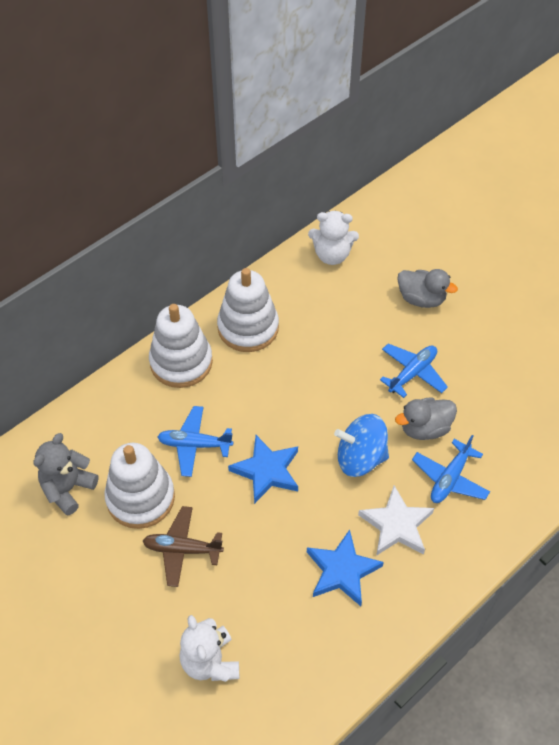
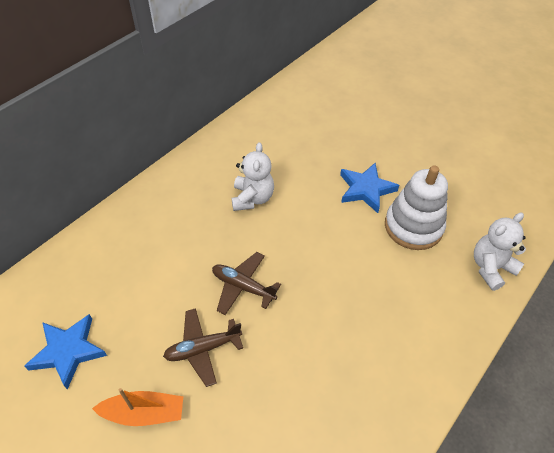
blue plane: [157,406,233,477] [380,344,448,398] [412,435,490,503] = 3 -> none = 0
blue spinning top: [334,414,389,477] = 1 -> none = 0
brown plane: [143,506,224,587] = 1 -> [163,308,243,387] [212,252,281,315] = 2
grey duck: [395,397,457,440] [397,269,458,308] = 2 -> none = 0
grey teddy bear: [33,433,98,516] = 1 -> none = 0
orange boat: none = 0 -> [92,388,183,426] = 1
white stacking toy: [104,443,175,529] [149,304,213,388] [217,268,279,352] = 3 -> [385,166,448,250] = 1
white star: [358,485,434,556] = 1 -> none = 0

